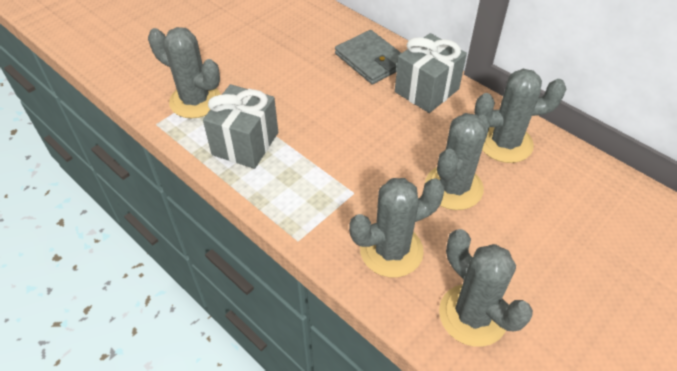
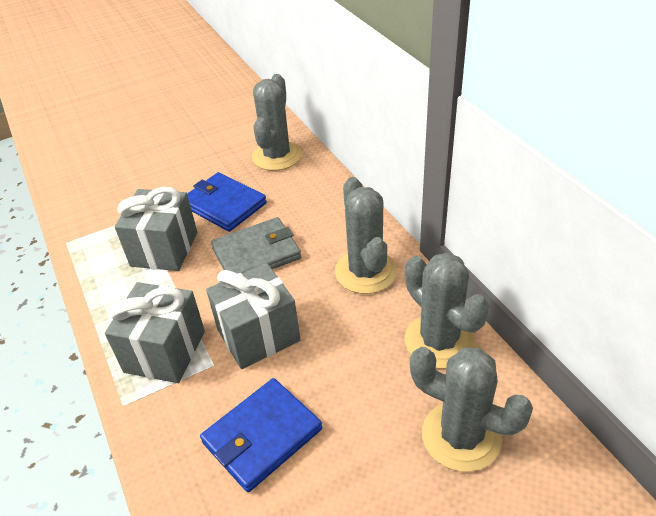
blue wallet: none = 0 -> [187,172,267,232] [200,378,322,492] = 2
grey cactus: [148,27,221,118] [349,178,445,277] [425,113,490,210] [439,229,533,347] [474,69,566,163] = 5 -> [252,74,302,171] [335,177,397,294] [405,253,489,368] [410,347,533,472] = 4
grey gift: [203,84,278,169] [395,33,467,113] = 2 -> [105,282,205,383] [115,187,197,271] [206,263,300,369] = 3

